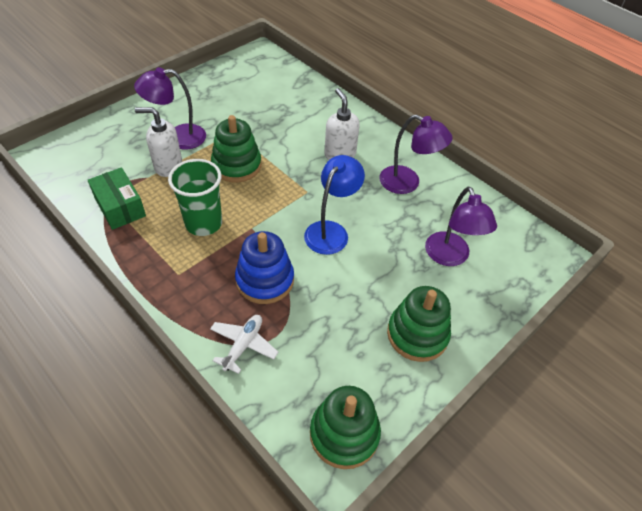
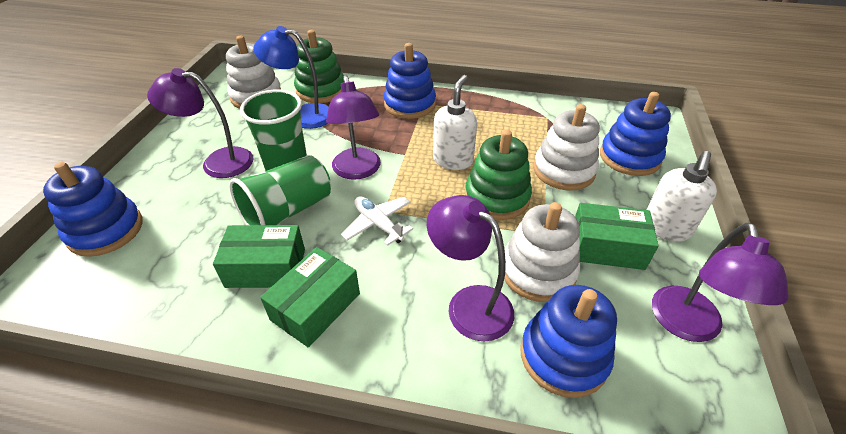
blue stacking toy: [235,231,294,304] = 1 -> [43,162,142,257] [384,43,436,119] [520,285,617,398] [600,92,671,176] = 4
green box: [88,167,146,230] = 1 -> [213,225,305,288] [260,247,360,347] [575,203,659,270] = 3
green cup: [168,159,222,236] = 1 -> [229,155,331,225] [240,90,307,171] = 2
green stacking toy: [211,115,261,182] [310,386,381,469] [387,286,451,362] = 3 -> [294,30,344,103] [465,130,532,220] = 2
purple lamp: [134,67,206,149] [379,115,452,194] [425,187,497,266] = 3 -> [147,68,253,178] [326,75,381,180] [427,195,514,342] [652,223,789,342] = 4
white stacking toy: none = 0 -> [226,36,281,109] [504,202,580,302] [534,104,600,191] = 3

